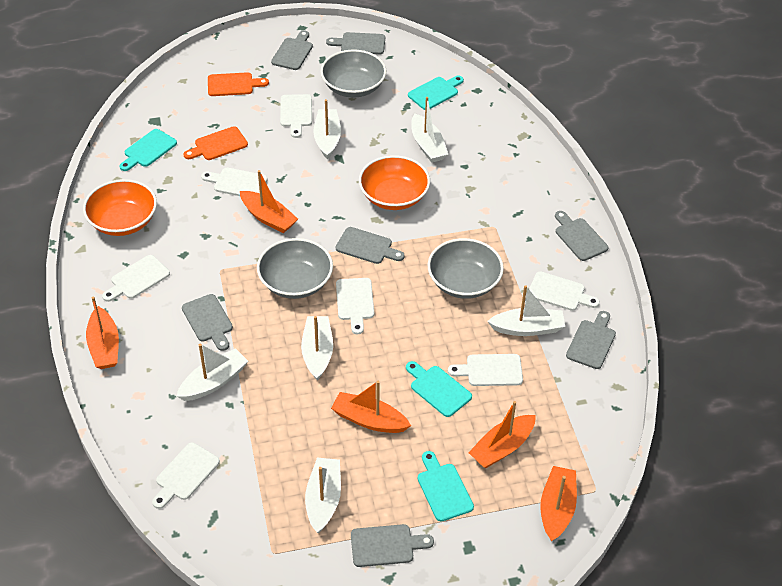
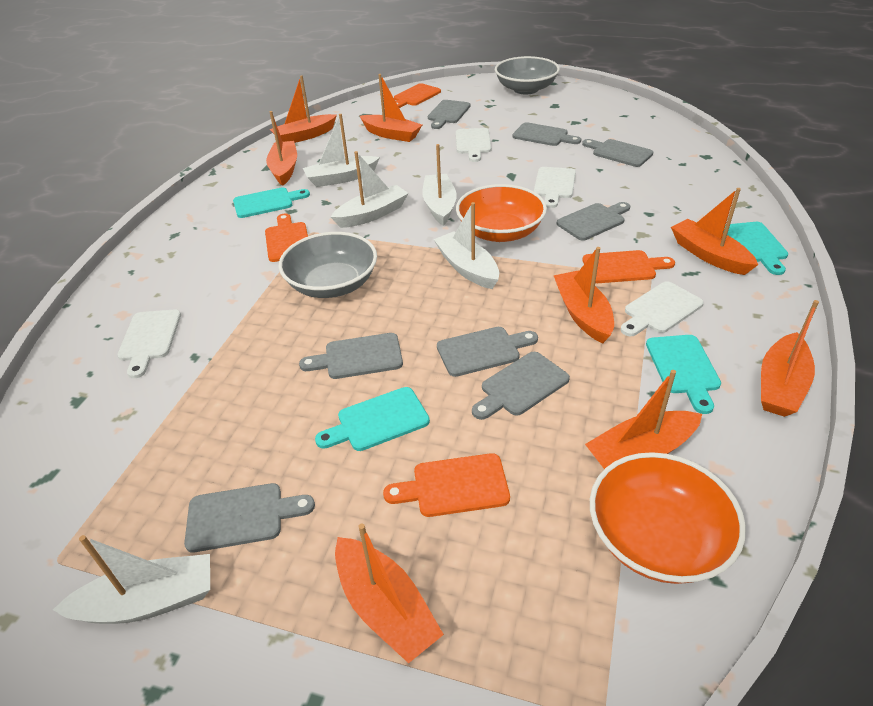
grey bowl: [257,238,333,299] [320,50,386,98] [428,238,504,299] = 3 -> [278,232,377,298] [495,56,560,94] = 2
grey cutting board: [182,294,233,351] [271,30,313,70] [326,32,385,55] [336,227,405,264] [351,524,434,567] [555,211,608,261] [566,311,616,369] = 7 -> [184,483,315,552] [299,333,403,379] [428,100,470,129] [437,327,538,377] [472,352,570,420] [512,122,581,146] [557,202,630,241] [582,139,653,167] = 8
orange boat: [86,297,119,369] [240,170,298,233] [331,381,411,433] [468,401,536,468] [540,466,577,542] = 5 -> [266,111,297,186] [270,75,337,143] [335,523,444,663] [360,74,422,142] [553,247,614,343] [585,370,702,469] [671,188,758,275] [761,300,819,417] = 8
orange cutting board: [183,126,248,160] [208,72,269,96] = 2 -> [265,213,308,262] [383,453,510,517] [394,83,441,108] [583,250,675,283] = 4
white boat: [176,344,248,401] [301,316,333,381] [305,458,341,533] [313,99,341,160] [411,97,448,163] [487,285,565,336] = 6 -> [53,535,210,624] [303,114,380,187] [331,151,409,228] [422,144,457,226] [434,202,499,289] = 5
white cutting board: [102,255,170,302] [152,443,220,509] [201,168,268,196] [280,94,312,138] [336,278,374,334] [448,354,523,386] [529,271,600,311] = 7 -> [117,309,181,378] [456,128,491,162] [534,167,576,208] [621,281,704,336] = 4

